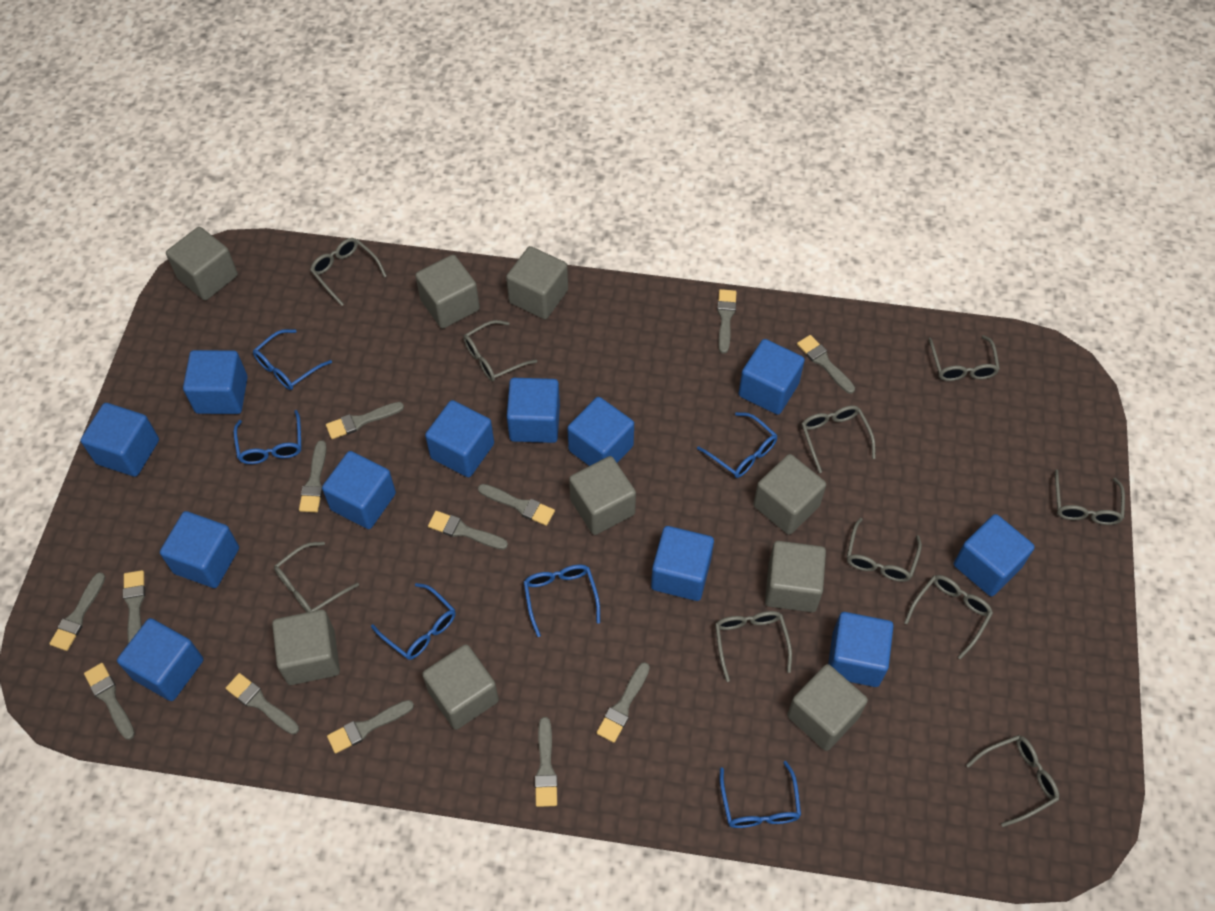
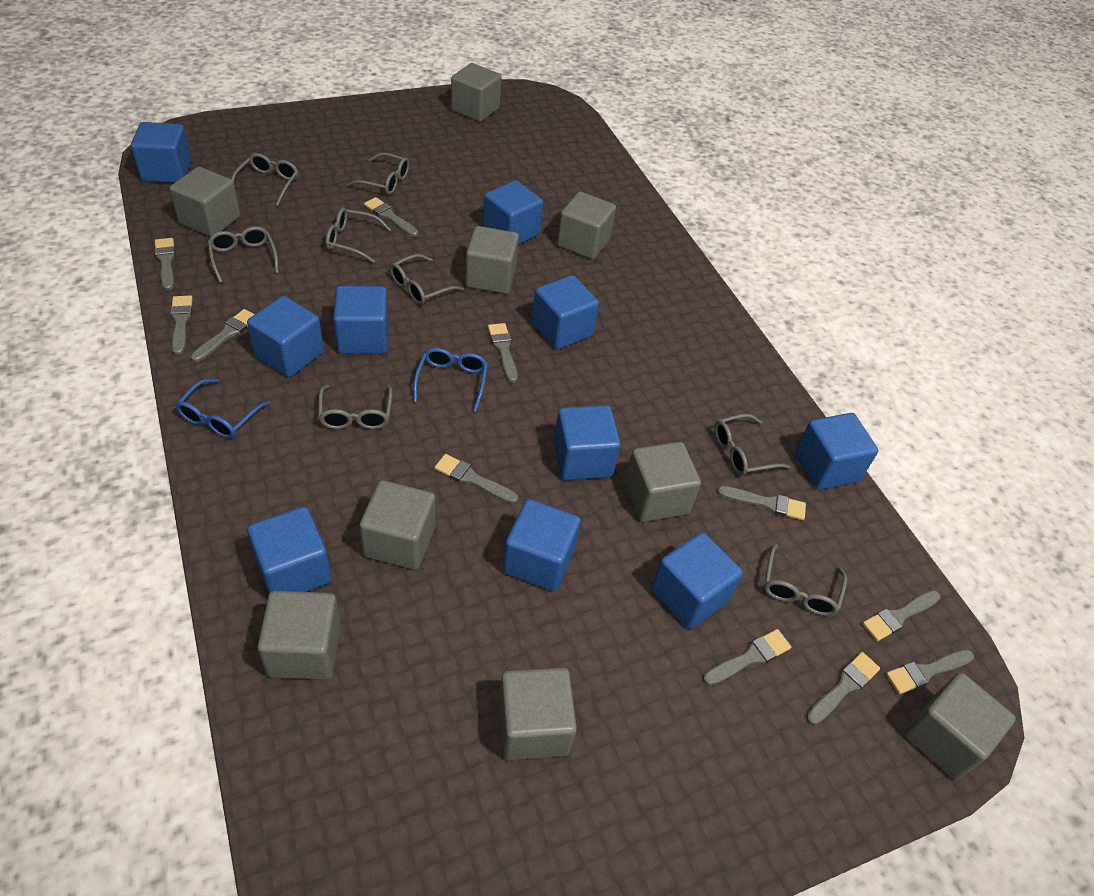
blue cube: [80,403,159,477] [117,618,203,701] [160,511,239,588] [183,350,248,414] [322,451,396,529] [425,400,494,477] [507,378,560,443] [567,397,634,466] [651,526,714,601] [738,339,805,415] [828,612,894,687] [954,514,1035,597] = 12 -> [131,122,192,183] [247,296,324,377] [247,506,331,594] [333,286,388,354] [483,180,543,245] [503,499,581,591] [532,275,599,349] [554,405,621,480] [651,532,743,629] [795,413,879,490] = 10
blue glasses: [233,410,301,464] [253,329,332,390] [371,583,456,660] [524,565,600,637] [697,412,778,478] [720,761,801,828] = 6 -> [175,379,270,438] [413,348,488,412] = 2
grey brush: [49,572,106,651] [84,663,135,740] [123,570,145,644] [226,673,299,735] [299,440,327,512] [326,402,404,439] [327,700,414,754] [428,511,508,550] [478,484,555,526] [535,717,557,807] [596,662,650,743] [717,289,737,354] [797,335,855,394] = 13 -> [155,238,176,291] [170,295,193,355] [191,309,255,362] [364,197,418,237] [435,454,518,504] [488,323,517,383] [703,629,791,686] [717,486,806,520] [806,652,880,725] [863,590,940,641] [886,650,974,694] = 11
grey glasses: [274,542,359,612] [310,238,387,306] [463,320,537,382] [715,611,792,682] [802,406,876,473] [847,518,922,582] [904,575,993,659] [928,335,1000,381] [966,735,1059,827] [1055,469,1125,525] = 10 -> [208,226,279,283] [231,153,299,206] [318,385,393,429] [326,207,391,263] [346,152,410,195] [390,254,464,305] [715,414,791,476] [764,544,847,616] = 8

